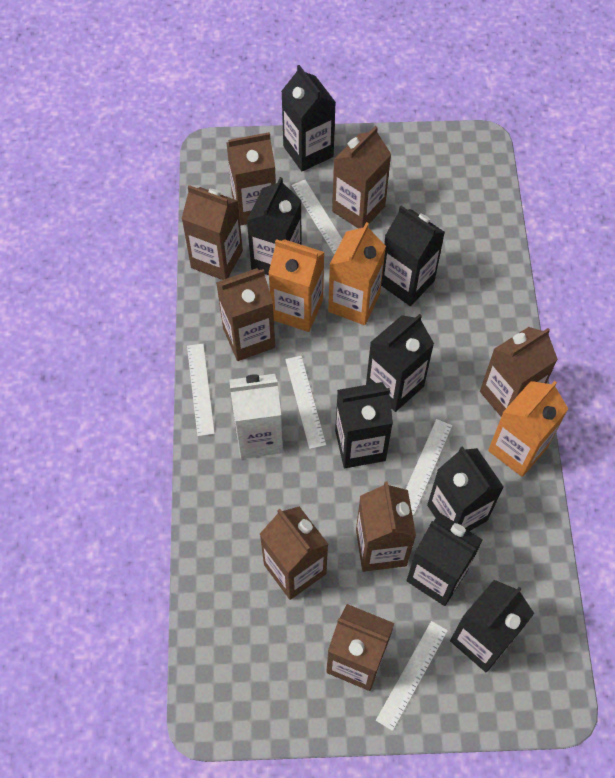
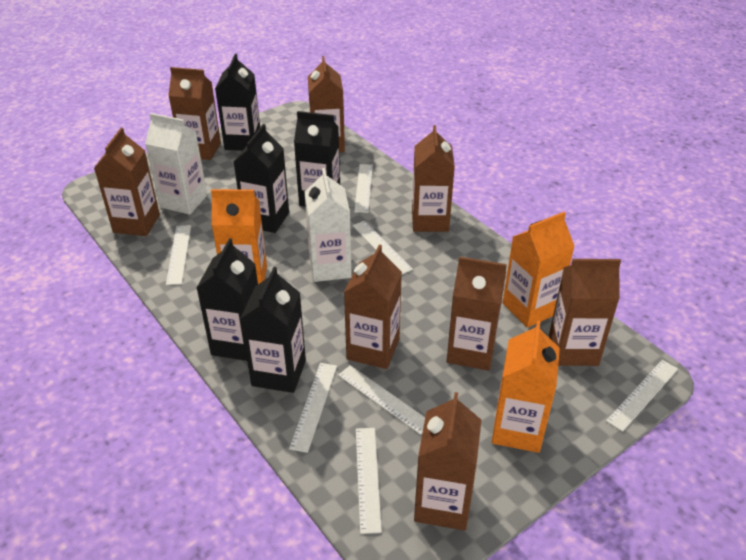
black carton: [247,177,302,275] [281,65,336,171] [335,382,393,468] [366,314,434,412] [381,206,445,306] [406,513,483,606] [427,446,504,531] [450,580,534,672] = 8 -> [197,238,258,361] [215,54,260,151] [234,124,289,233] [240,267,306,393] [294,111,340,207] = 5
white carton: [229,374,283,459] = 1 -> [145,113,207,215] [305,168,352,282] = 2
white ruler: [187,344,215,436] [285,356,326,449] [292,180,342,254] [376,621,448,731] [406,419,452,515] = 5 -> [166,225,191,285] [289,363,337,453] [338,365,425,435] [352,221,413,274] [354,164,373,213] [356,428,382,534] [606,360,678,432] = 7

